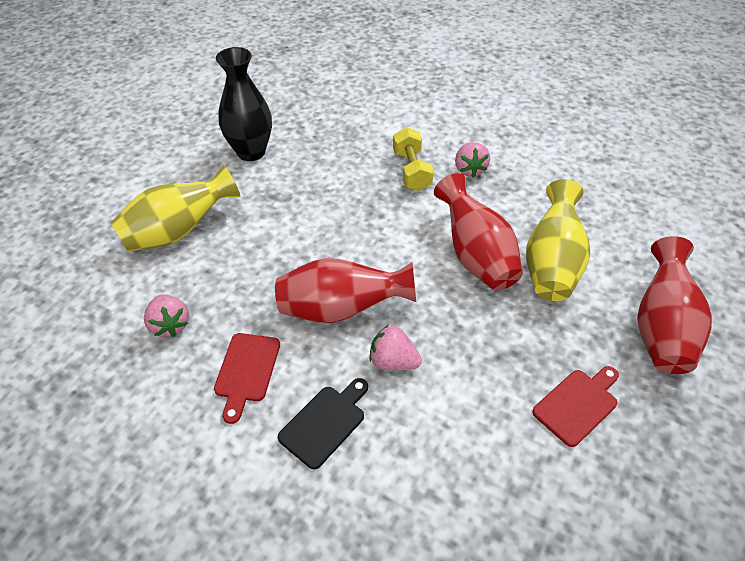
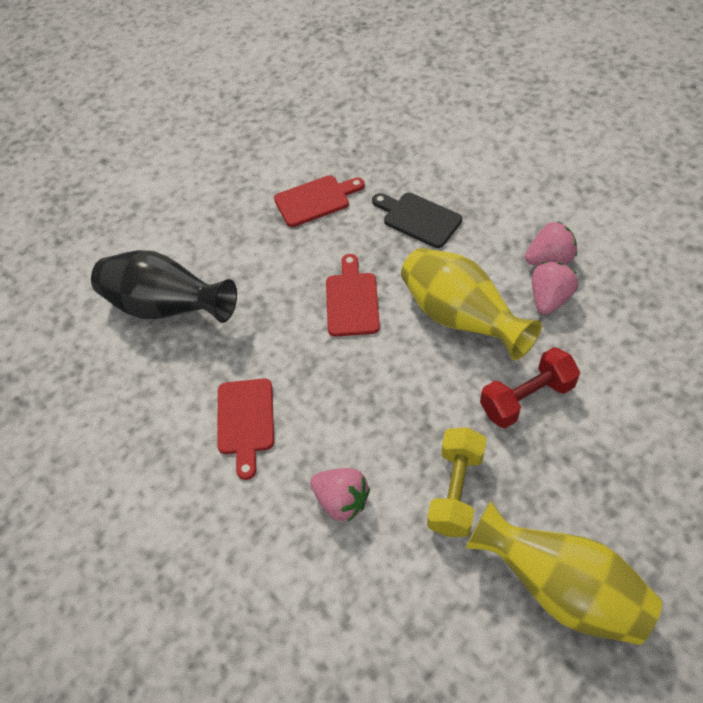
red cutting board: [214,333,280,424] [532,366,619,447] = 2 -> [217,379,274,480] [274,175,365,227] [326,254,380,337] = 3
red dumbbell: none = 0 -> [480,347,580,428] = 1
red vase: [275,258,416,323] [434,173,523,291] [637,236,712,374] = 3 -> none = 0

